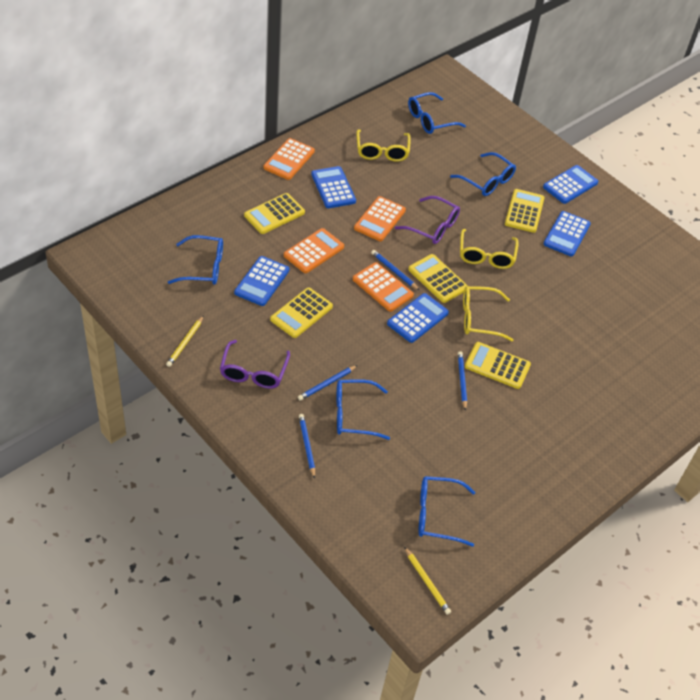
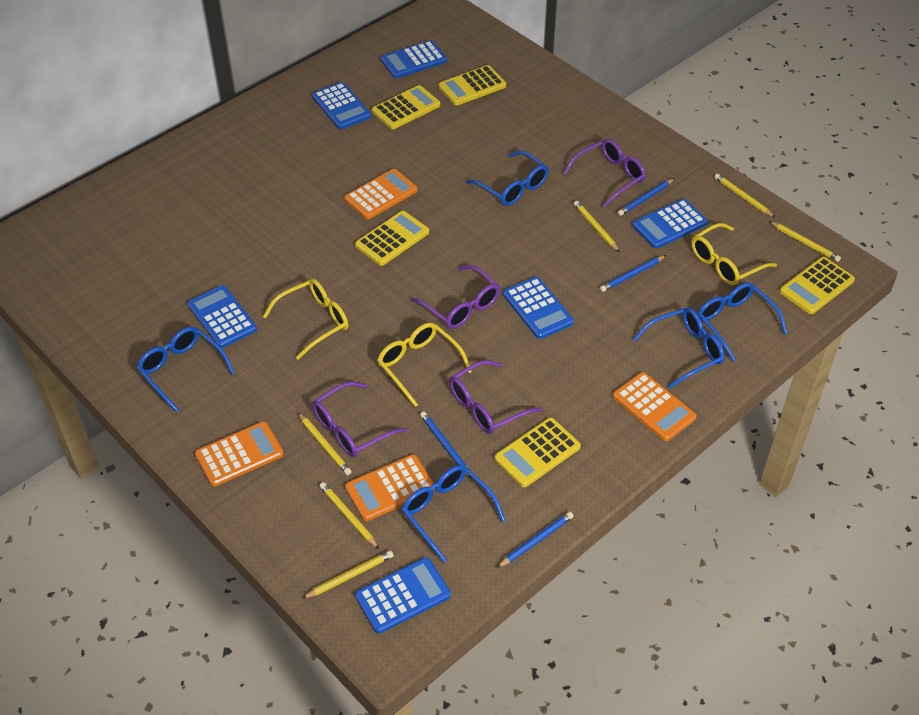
blue calculator: [234,256,289,306] [311,166,356,208] [387,293,449,343] [543,165,598,204] [543,211,591,256] = 5 -> [187,285,257,348] [312,82,371,129] [355,557,451,634] [381,40,447,78] [503,277,574,339] [632,199,708,248] = 6
purple glasses: [220,340,290,389] [395,196,460,244] = 2 -> [312,382,407,457] [410,265,500,329] [449,360,542,434] [563,139,646,207] = 4
yellow pencil: [166,316,204,367] [404,547,451,615] = 2 -> [298,413,352,475] [302,550,394,599] [320,482,379,549] [574,201,620,252] [714,174,775,217] [769,221,841,262] = 6

